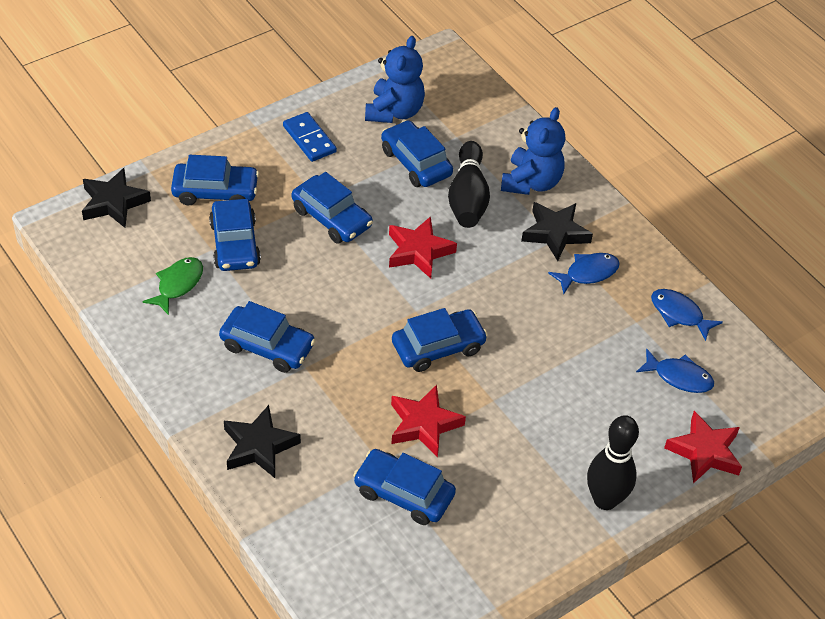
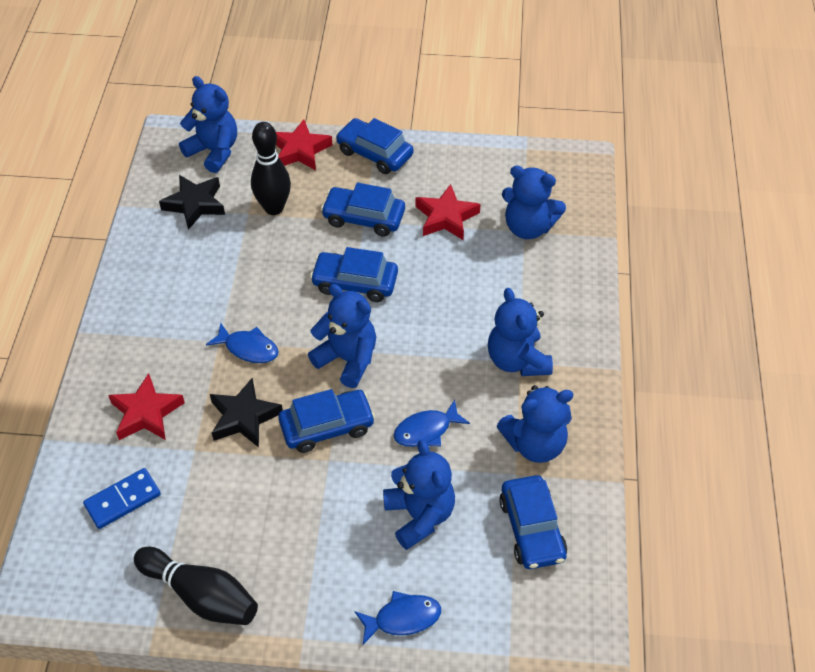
black star: [82,168,151,228] [224,405,301,478] [521,202,593,261] = 3 -> [159,175,225,230] [210,378,283,447] = 2
blue car: [171,155,259,205] [209,199,261,271] [219,301,316,373] [292,172,373,244] [353,449,456,525] [381,120,453,187] [392,308,488,372] = 7 -> [278,389,375,453] [310,247,398,302] [321,182,405,237] [336,118,414,174] [499,475,567,569] = 5
blue teddy bear: [365,36,425,123] [501,107,565,195] = 2 -> [179,76,237,173] [308,284,376,388] [383,440,455,550] [488,288,553,376] [496,385,574,463] [502,166,566,239] = 6
green fish: [142,257,203,315] = 1 -> none = 0

